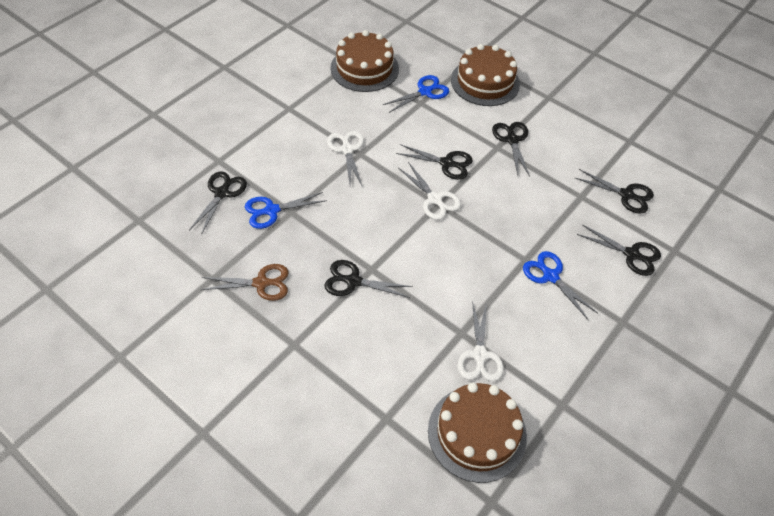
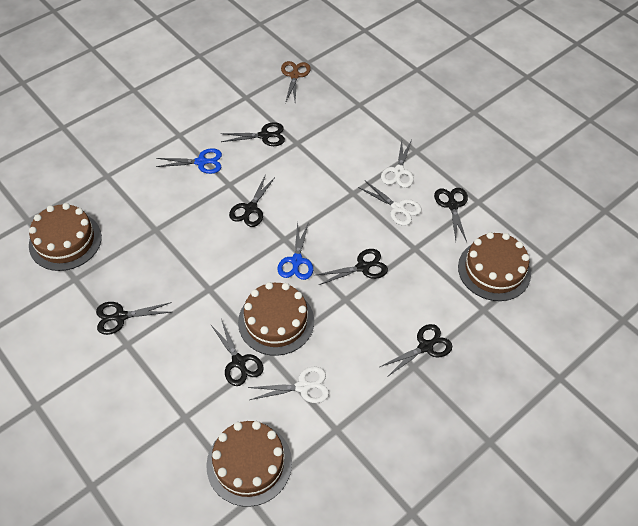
black scissors: [189,172,247,235] [325,260,413,298] [396,144,473,180] [492,122,530,177] [575,169,654,214] [577,225,661,276] = 6 -> [96,302,172,335] [210,319,264,386] [220,122,285,146] [229,174,276,227] [317,249,388,285] [380,324,452,377] [434,188,468,242] = 7
blue scissors: [245,192,327,229] [383,75,449,113] [523,251,598,319] = 3 -> [156,148,222,174] [277,221,313,280] = 2
brown cake: [330,30,399,92] [428,383,527,483] [451,44,520,106] = 3 -> [29,203,102,271] [206,421,292,507] [238,282,314,356] [458,232,531,301] = 4

